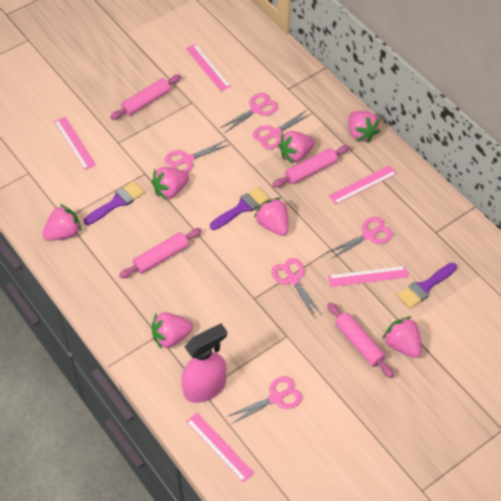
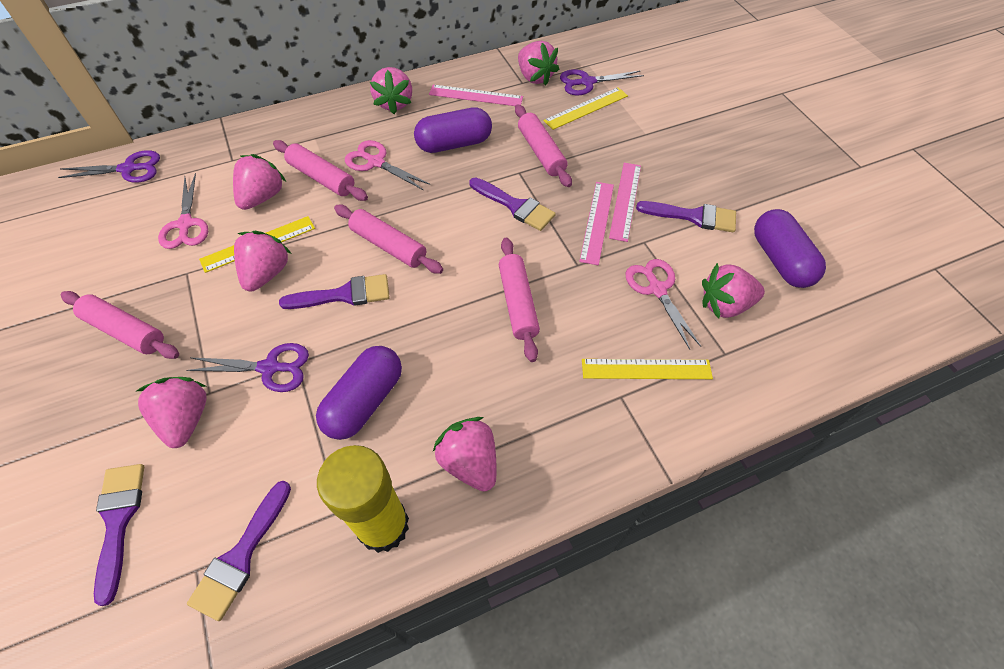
pink rolling pin: [110,74,181,120] [119,228,202,278] [272,145,349,188] [328,303,394,378] = 4 -> [61,291,179,359] [273,140,368,201] [334,205,443,274] [499,238,540,362] [515,104,572,187] = 5
pink ruler: [54,117,96,170] [186,44,231,91] [186,413,254,482] [328,266,408,287] [329,165,397,205] = 5 -> [429,85,523,106] [579,182,614,265] [609,163,641,242] = 3
pink scissors: [165,140,229,173] [220,93,278,133] [226,376,302,425] [253,110,312,149] [271,258,322,318] [326,217,393,259] = 6 -> [158,173,208,249] [345,140,430,190] [626,259,702,350] = 3
pink spray bottle: [182,323,227,403] = 1 -> none = 0
purple brush: [84,181,144,225] [210,187,269,230] [397,263,457,309] = 3 -> [94,464,144,606] [187,481,291,621] [279,274,390,309] [469,177,556,231] [636,201,736,232] = 5
purple capsule: none = 0 -> [316,346,402,440] [414,107,492,153] [754,209,826,288] = 3
purple scissors: none = 0 -> [58,150,160,183] [187,343,309,392] [560,69,644,96] = 3
yellow glue stick: none = 0 -> [317,445,409,553] = 1
yellow ruler: none = 0 -> [199,216,315,273] [543,87,628,130] [582,359,713,379] = 3

